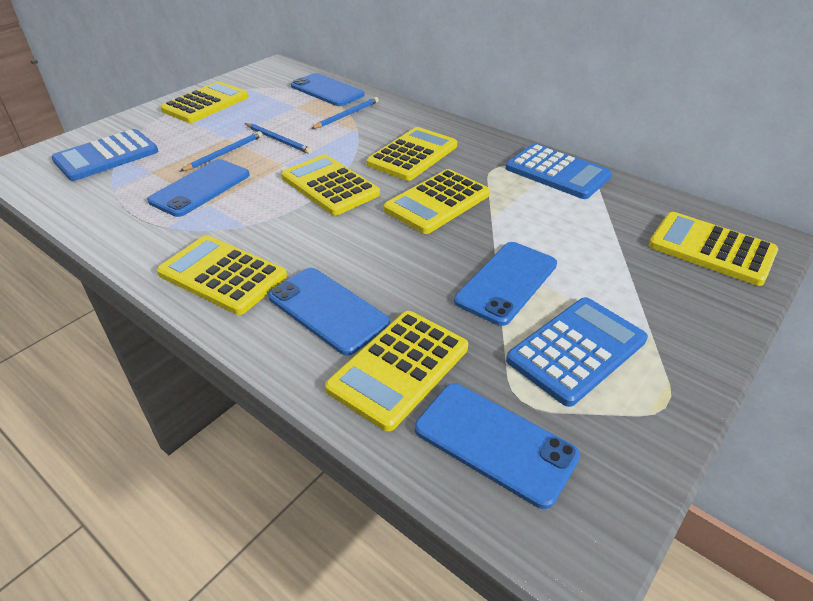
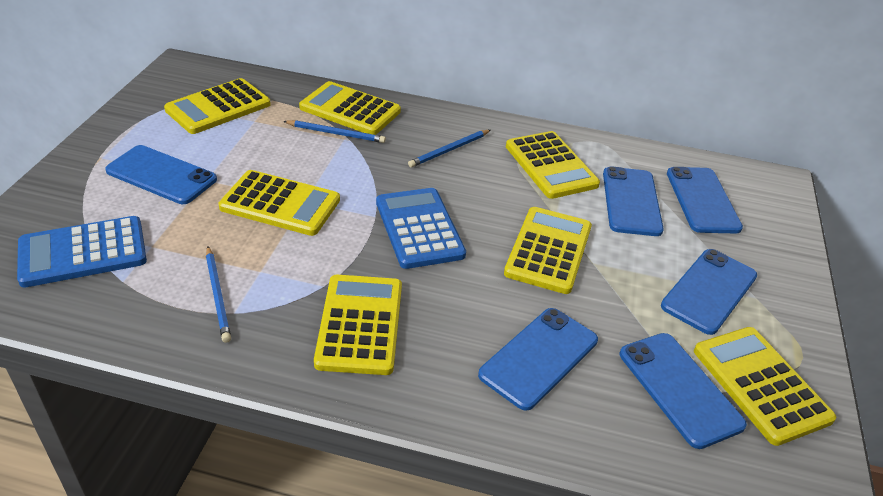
blue calculator: [52,129,158,181] [506,144,612,199] [506,297,648,407] = 3 -> [17,216,147,288] [376,188,466,269] = 2
blue phone: [147,159,250,217] [268,268,390,355] [291,73,365,106] [415,383,580,509] [454,242,557,326] = 5 -> [105,145,217,204] [478,308,598,411] [603,166,664,236] [620,333,747,449] [661,249,757,335] [667,167,743,233] = 6

